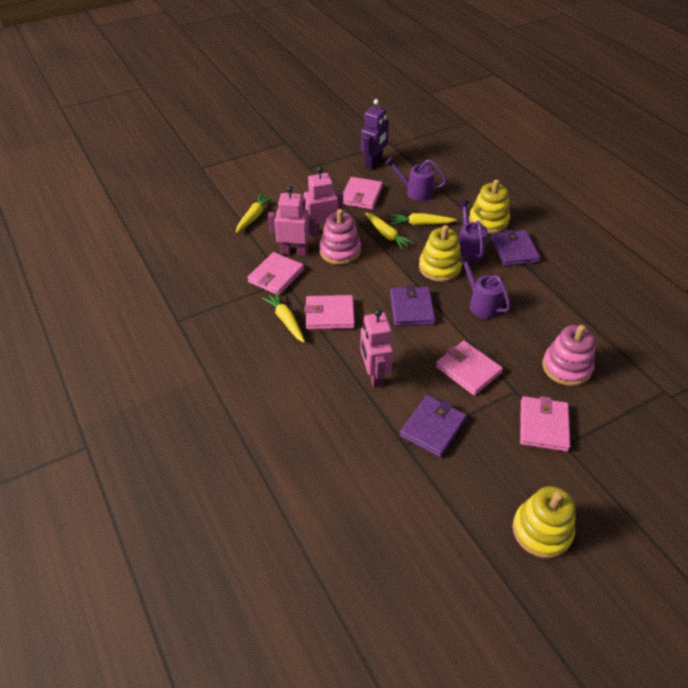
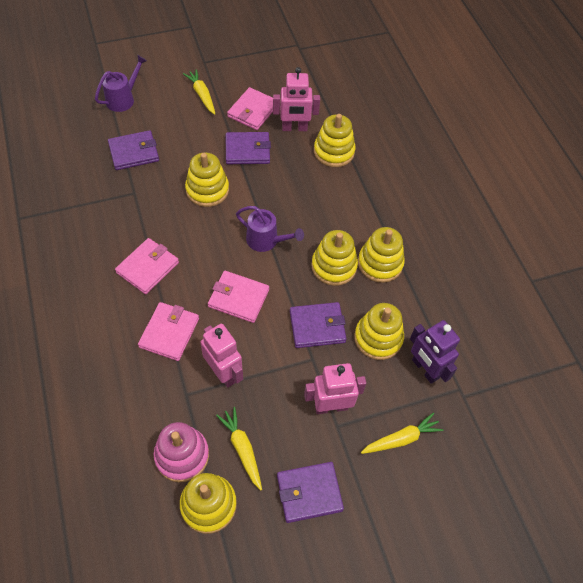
pink stacking toy: [319,209,361,265] [542,325,596,386] = 2 -> [154,422,209,482] = 1
pink wallet: [247,252,304,295] [304,295,355,330] [343,177,383,210] [436,341,503,396] [520,396,570,452] = 5 -> [115,238,179,294] [138,302,199,361] [208,271,269,323] [227,87,273,130] = 4
purple wallet: [390,285,436,326] [400,395,467,457] [491,229,540,266] = 3 -> [108,130,159,170] [226,132,271,164] [277,462,344,523] [290,302,347,348] = 4
purple watering can: [385,157,447,201] [458,201,488,263] [458,255,511,319] = 3 -> [95,55,147,112] [236,206,304,252] = 2
yellow carrot: [236,194,274,233] [262,292,305,342] [365,213,414,250] [390,213,456,225] = 4 -> [183,69,215,115] [216,407,262,490] [361,413,443,454] = 3
yellow stacking toy: [419,225,462,282] [469,179,510,234] [512,486,576,558] = 3 -> [180,473,237,534] [185,153,229,207] [311,230,358,286] [314,114,356,167] [354,303,404,360] [358,227,405,283] = 6

